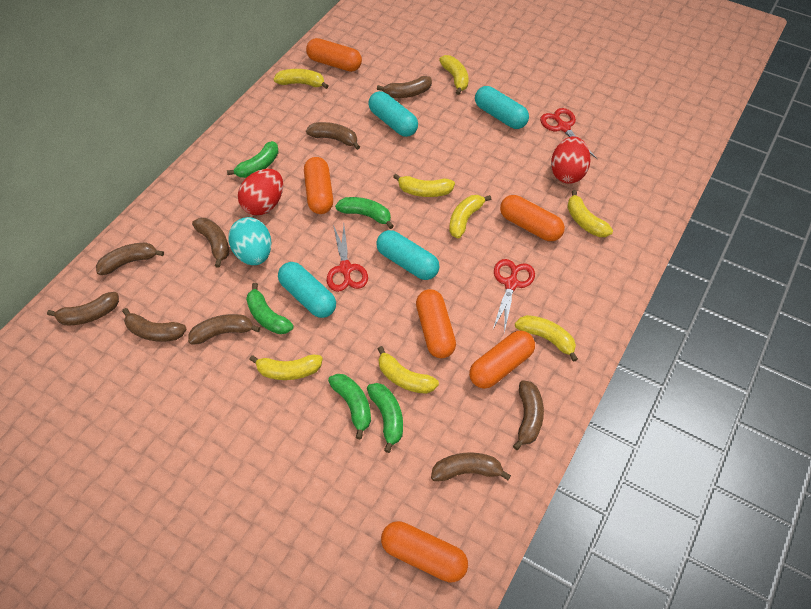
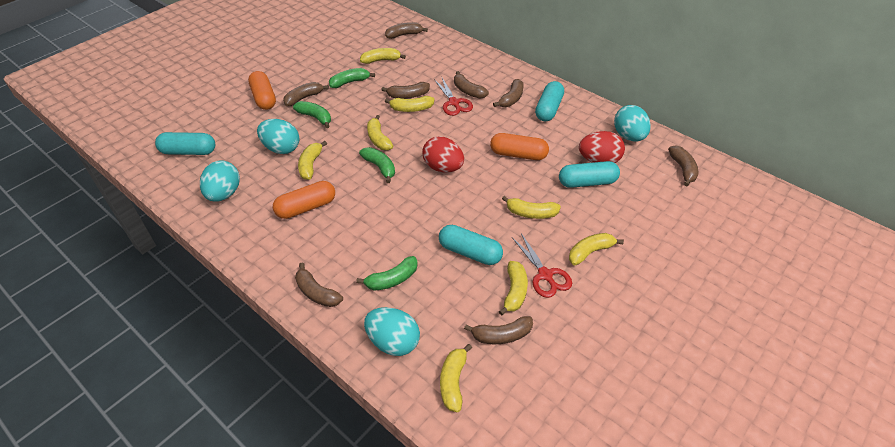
brown banana: [47,292,119,325] [96,243,164,275] [122,308,187,342] [188,314,260,345] [192,218,229,268] [306,122,360,150] [377,76,432,98] [431,453,511,481] [513,380,544,450] = 9 -> [283,82,329,106] [295,263,343,307] [381,82,430,99] [385,22,428,39] [454,71,489,99] [464,316,533,344] [493,79,524,107] [668,145,698,186] = 8
green banana: [227,141,279,178] [246,283,294,334] [328,374,371,440] [335,197,394,229] [367,383,403,453] = 5 -> [293,101,331,128] [329,68,375,88] [356,256,418,291] [359,147,395,183] = 4
orange capsule: [304,157,333,214] [306,38,362,72] [381,521,468,582] [416,289,456,358] [469,330,535,389] [500,195,565,241] = 6 -> [248,71,276,110] [273,181,335,219] [490,133,549,160] = 3
red scissors: [327,225,368,292] [493,259,535,333] [540,108,597,159] = 3 -> [434,78,473,116] [512,233,572,298] = 2
turquoise egg: [228,217,272,265] = 1 -> [200,160,240,202] [257,119,300,154] [364,307,420,356] [614,105,651,142] = 4

